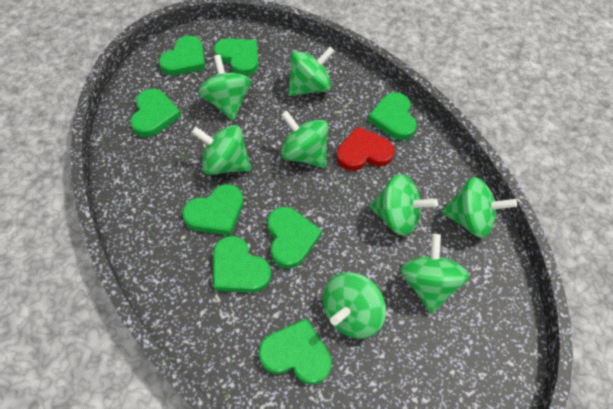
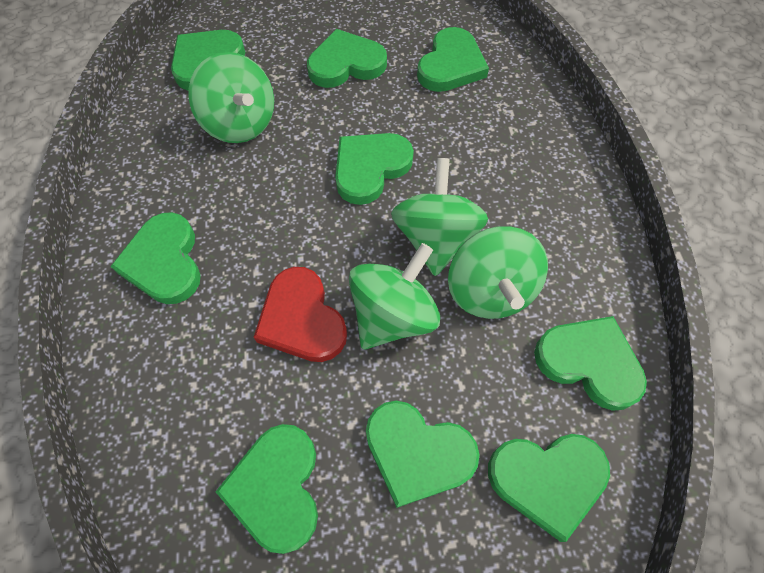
green heart: [131,89,181,137] [159,36,205,76] [182,184,244,236] [213,236,271,293] [214,38,258,76] [259,318,332,385] [267,207,322,269] [368,92,417,140] = 8 -> [110,212,201,304] [171,30,246,91] [216,424,318,554] [307,29,387,88] [335,133,414,205] [366,401,479,508] [417,27,489,92] [488,434,610,542] [534,316,647,411] = 9
green spinning top: [191,125,251,175] [198,55,251,121] [281,111,329,168] [288,46,335,96] [323,272,386,338] [369,174,438,236] [400,234,469,314] [442,177,517,238] = 8 -> [188,52,274,143] [349,243,440,349] [391,158,488,276] [448,226,548,319] = 4

